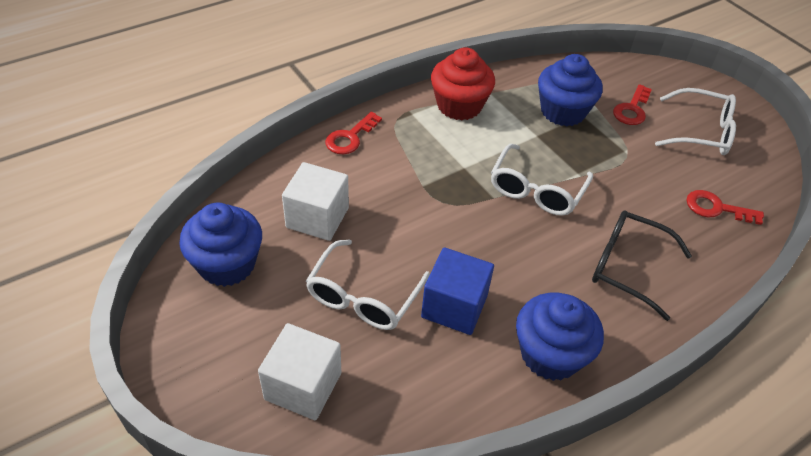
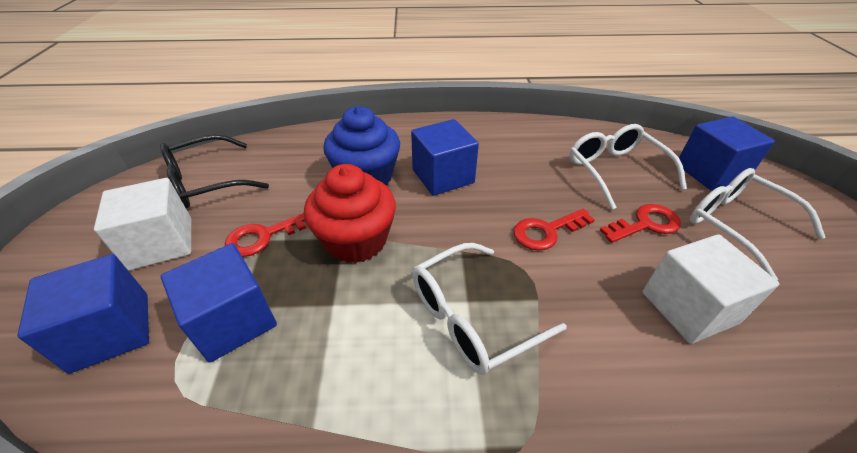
blue cube: [421,247,494,335] = 1 -> [17,254,149,374] [161,243,277,363] [411,119,479,196] [679,117,775,191] = 4
blue cupcake: [179,202,262,287] [516,293,604,381] [538,54,603,126] = 3 -> [323,106,400,185] = 1

